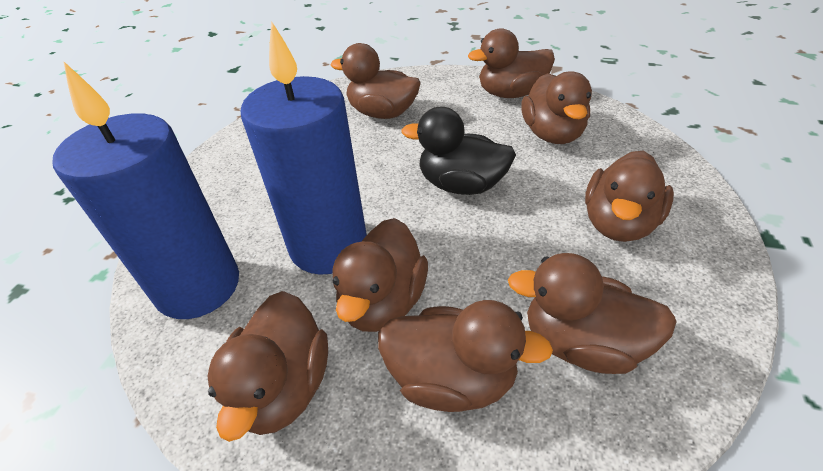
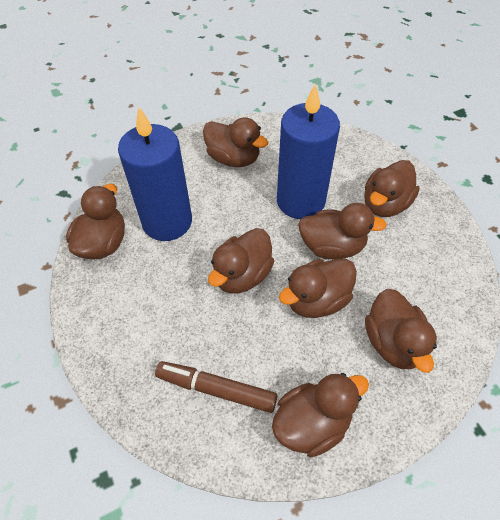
black duck: [401,107,516,195] = 1 -> none = 0
brown marker: none = 0 -> [155,361,278,413] = 1

